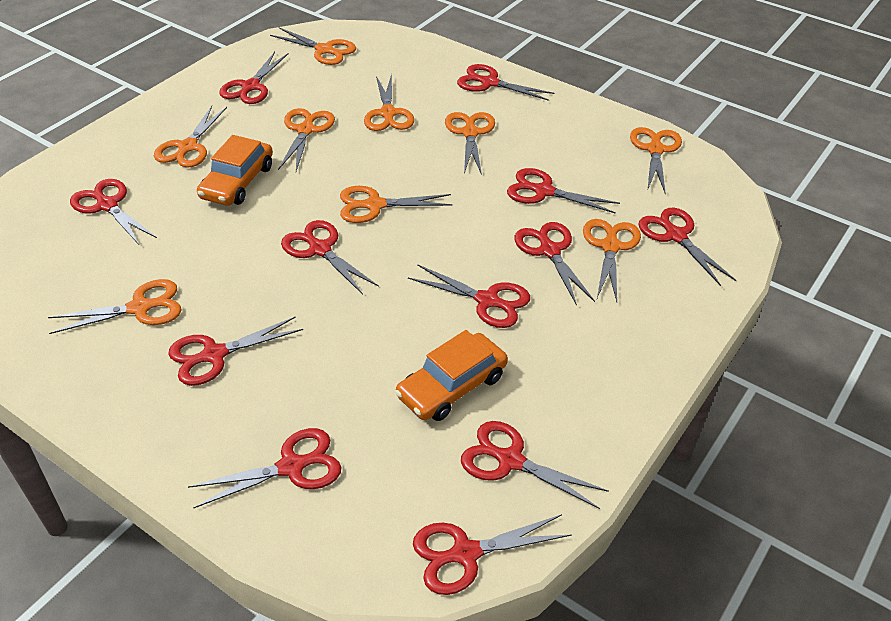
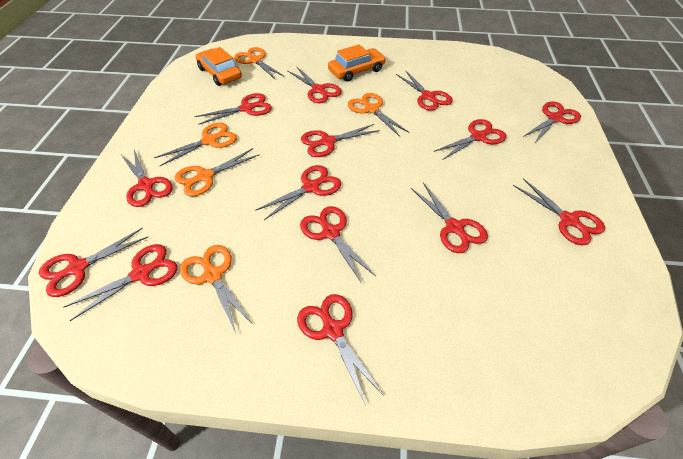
orange scissors: [48,279,182,334] [154,106,227,168] [270,27,356,65] [278,108,335,171] [340,186,453,223] [364,74,414,131] [445,112,495,175] [583,219,641,302] [630,127,682,194] = 9 -> [154,122,237,166] [175,148,260,196] [180,245,253,333] [234,47,285,79] [348,93,409,137] = 5
red scissors: [70,179,157,245] [168,316,303,386] [188,428,341,508] [219,52,288,104] [281,220,379,295] [408,264,530,328] [413,514,572,595] [457,64,555,101] [461,421,609,509] [507,168,620,214] [514,222,595,306] [638,208,736,286] = 12 -> [39,228,148,297] [64,244,178,321] [122,150,173,207] [195,93,272,125] [255,165,341,220] [287,66,342,103] [297,294,384,405] [300,206,376,282] [301,124,380,157] [396,70,453,111] [411,183,488,253] [434,119,506,160] [513,178,605,245] [523,102,581,144] = 14

